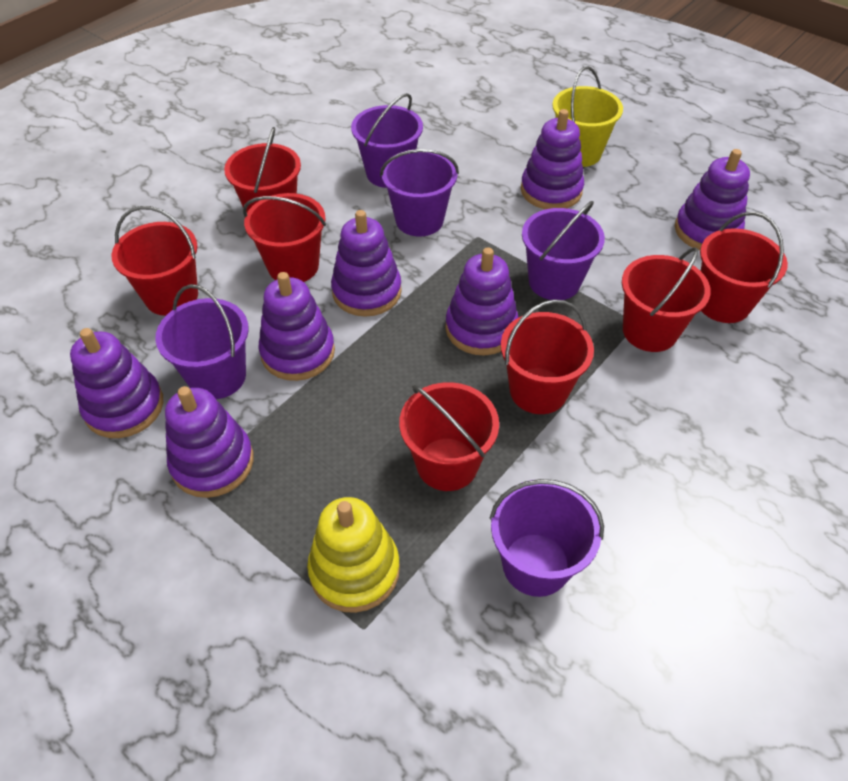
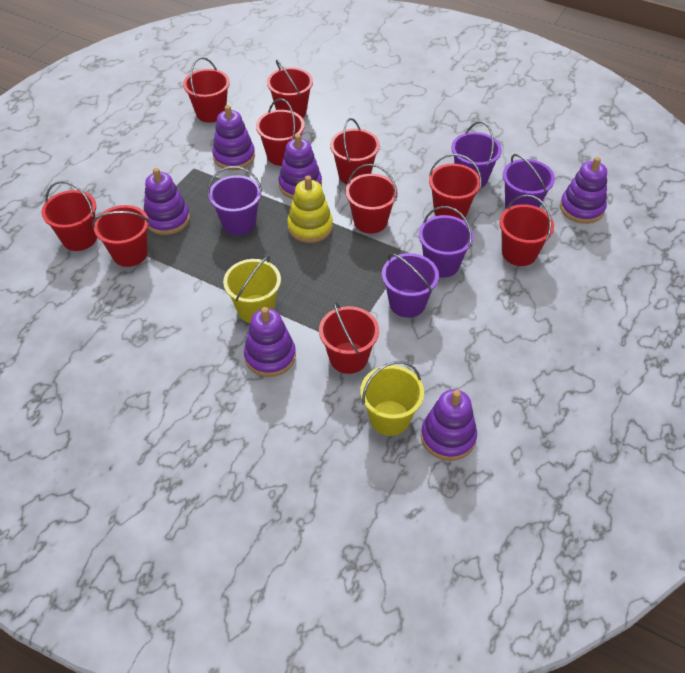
purple stacking toy: [70,328,163,438] [165,386,254,498] [259,272,335,381] [331,210,402,317] [445,247,518,355] [521,109,584,209] [675,149,750,250] = 7 -> [144,168,190,235] [212,105,255,170] [244,307,296,377] [278,134,322,199] [421,389,477,461] [560,157,607,224] = 6
red bucket: [112,206,198,316] [224,127,301,212] [243,193,326,282] [399,382,499,491] [501,299,594,414] [622,247,711,352] [700,212,788,323] = 7 -> [41,181,97,251] [92,205,150,267] [183,57,230,123] [256,98,305,166] [267,60,313,118] [319,302,379,374] [330,118,380,184] [346,164,398,234] [429,154,482,220] [499,195,554,266] = 10
yellow bucket: [552,66,623,167] = 1 -> [223,256,281,323] [360,361,424,436] = 2

